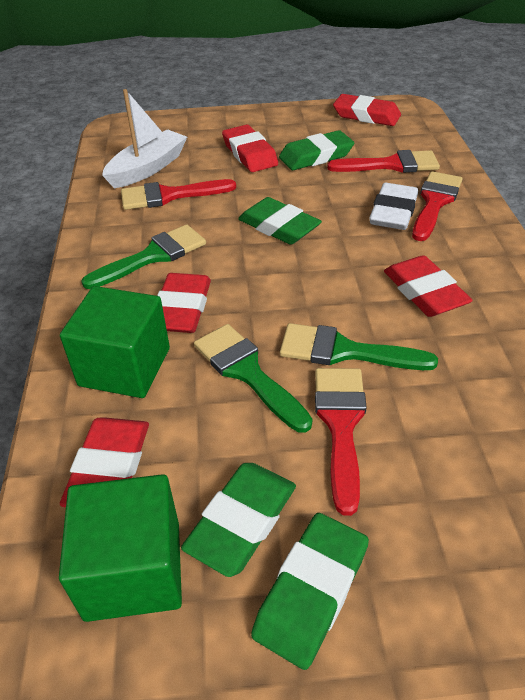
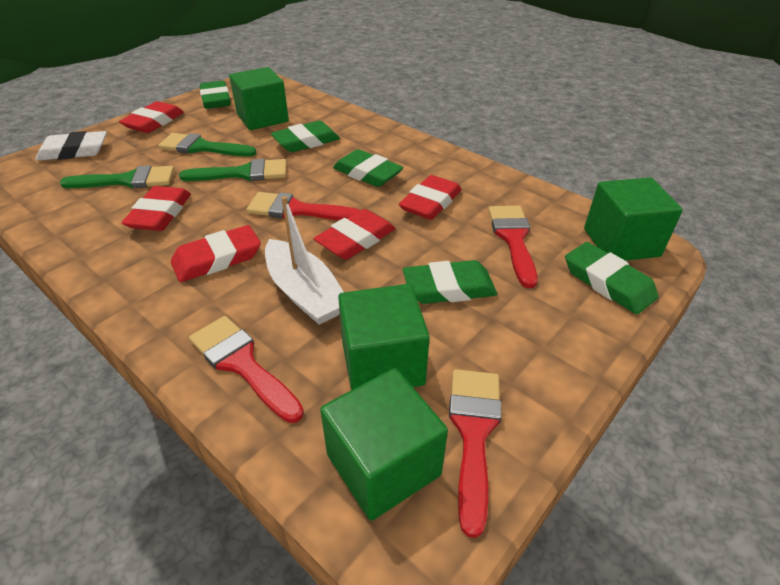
green cube: [59,474,182,622] [60,286,170,398] = 2 -> [229,67,289,130] [320,368,448,521] [338,284,430,390] [584,177,683,261] = 4
green eraser: [181,463,296,577] [238,197,322,245] [251,513,369,670] [279,130,354,170] = 4 -> [200,81,231,109] [271,121,340,152] [333,149,404,187] [403,260,497,304] [565,242,658,314] = 5

